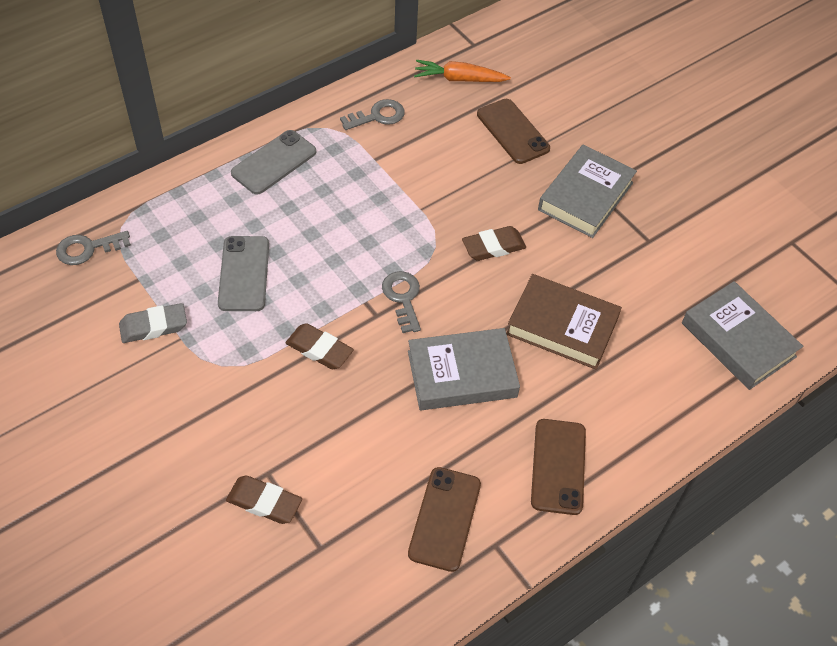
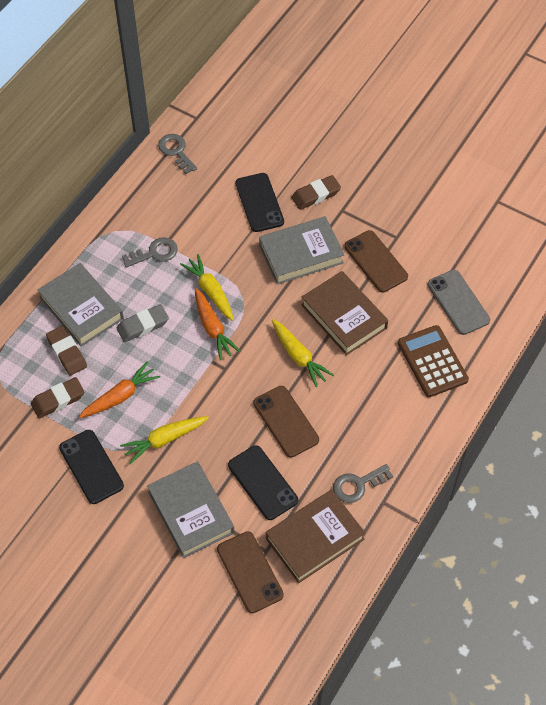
black phone: none = 0 -> [59,430,124,504] [228,445,298,520] [236,173,284,232] = 3
brown book: [506,274,622,370] = 1 -> [266,490,366,583] [301,271,388,355] = 2
brown calculator: none = 0 -> [398,325,469,397] = 1
grey phone: [218,236,269,311] [231,130,316,195] = 2 -> [428,270,490,335] = 1
orange carrot: [414,60,511,82] = 1 -> [79,361,160,418] [195,288,241,360] = 2
yellow carrot: none = 0 -> [120,416,209,464] [180,254,234,321] [272,319,334,387] = 3

